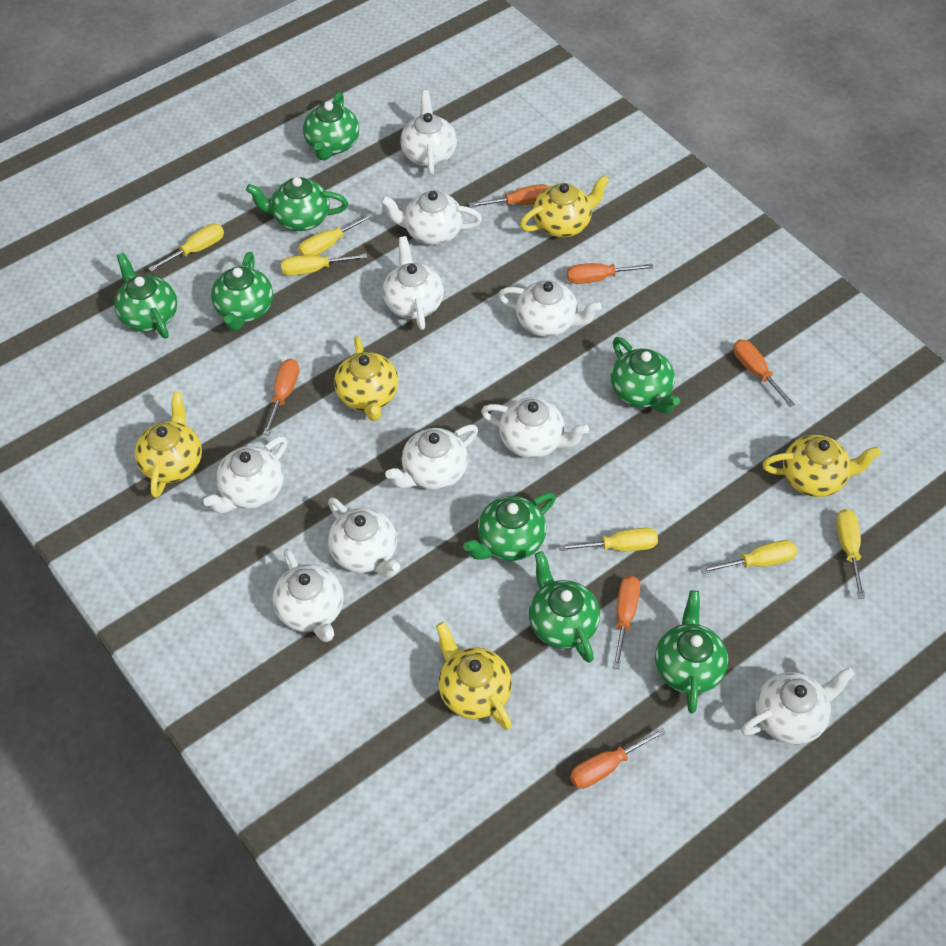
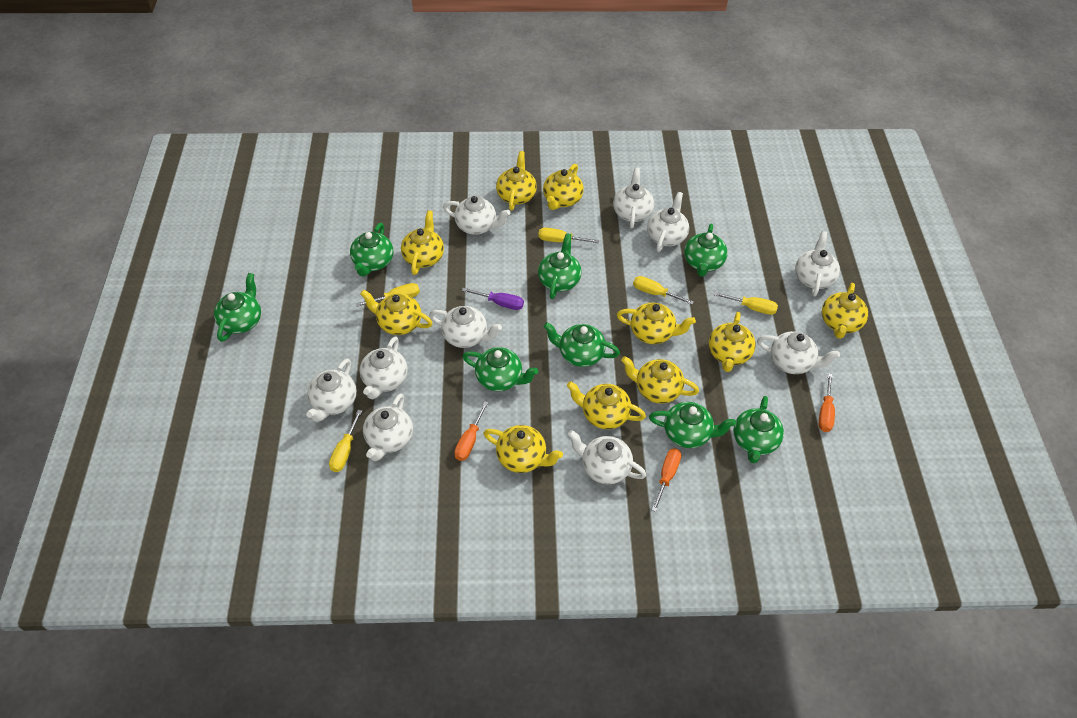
orange screwdriver: [263,359,299,436] [469,184,549,208] [567,263,653,284] [570,728,666,789] [613,576,641,669] [733,339,795,407] = 6 -> [454,401,489,461] [652,448,681,512] [819,373,835,432] = 3
purple screwdriver: none = 0 -> [462,288,524,310] = 1
yellow screwdriver: [148,224,224,272] [281,253,368,276] [298,213,373,255] [559,528,658,551] [700,540,797,574] [836,509,865,598] = 6 -> [329,410,362,472] [356,283,420,307] [538,228,599,243] [633,276,694,305] [714,292,778,315] = 5
yellow teapot: [134,392,202,498] [334,336,399,421] [436,622,512,730] [520,175,610,237] [762,435,881,497] = 5 -> [360,290,433,335] [401,210,444,275] [483,425,563,473] [496,151,537,211] [543,164,584,210] [567,381,646,429] [617,303,696,344] [621,356,699,404] [709,312,756,372] [822,283,868,339] = 10

